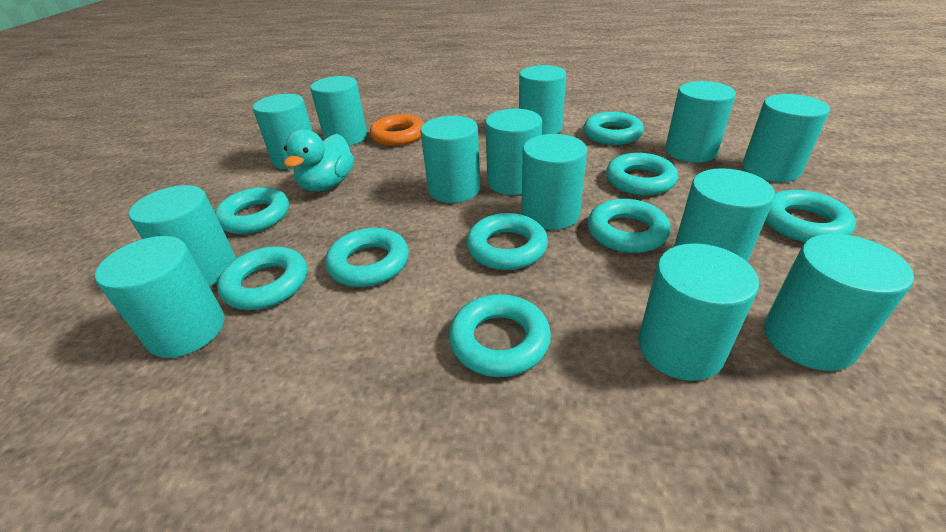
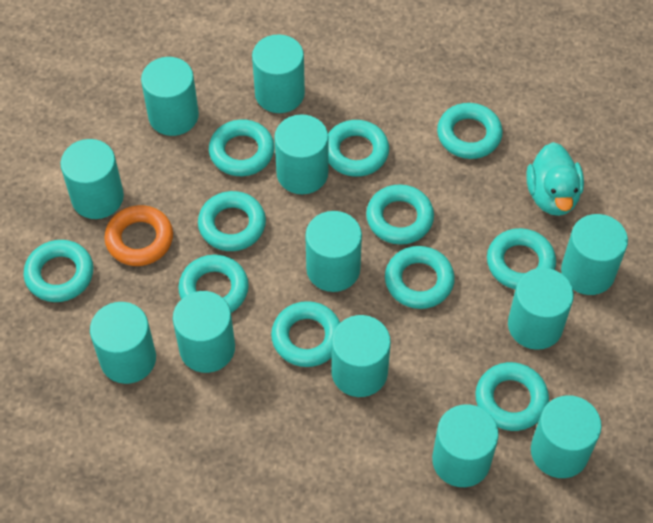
turquoise cylinder: [95,236,225,358] [129,185,236,286] [253,94,313,169] [310,76,367,146] [420,116,481,203] [485,109,542,195] [519,65,566,135] [522,134,587,230] [638,243,759,381] [665,81,736,163] [674,168,775,262] [743,94,830,182] [764,234,914,371] = 13 -> [60,139,124,219] [90,302,156,384] [141,57,199,136] [173,291,235,373] [252,34,305,113] [274,114,328,194] [305,211,362,292] [331,315,391,397] [432,404,499,487] [508,268,574,350] [531,395,602,478] [561,214,628,295] = 12
turquoise ring: [215,187,289,234] [217,246,307,310] [326,228,409,287] [449,294,551,377] [467,213,548,270] [583,112,644,145] [587,199,670,253] [606,153,678,196] [765,190,856,242] = 9 -> [24,240,93,302] [178,255,249,313] [198,191,266,251] [209,120,275,176] [271,301,340,367] [328,120,389,177] [366,184,434,245] [385,246,455,309] [437,103,503,159] [475,362,549,431] [487,228,556,290] = 11

